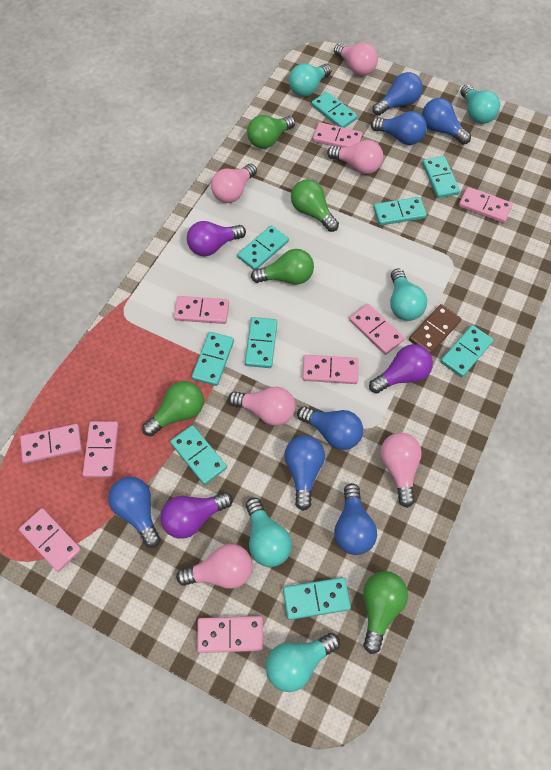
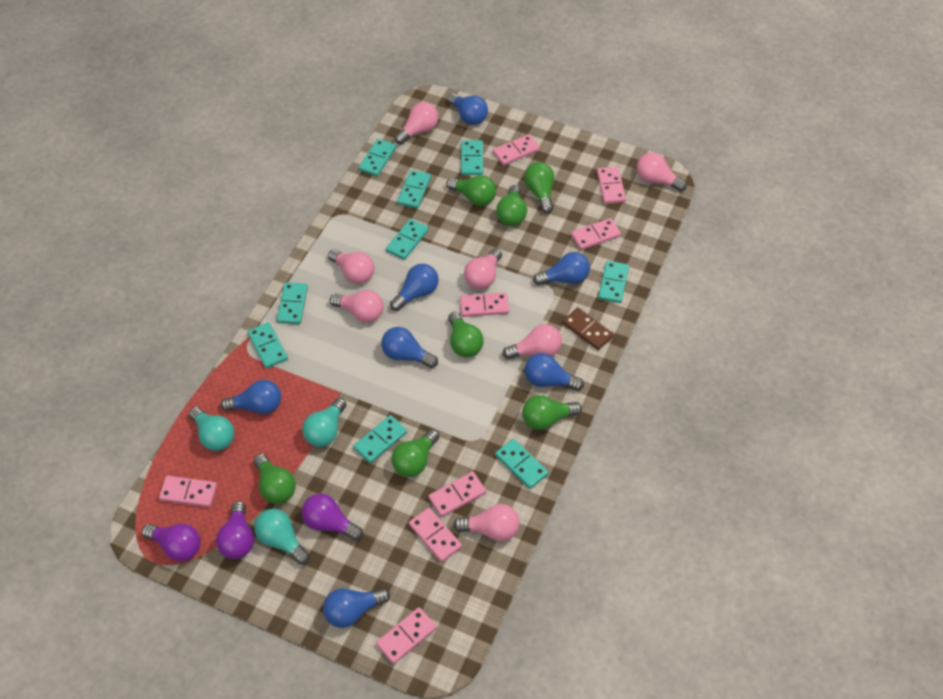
green light bulb: [142,381,204,436] [247,115,295,149] [251,249,314,284] [291,179,339,232] [363,571,408,654] = 5 -> [254,454,296,504] [392,429,439,477] [446,175,496,206] [448,312,483,357] [496,185,527,226] [522,395,582,430] [524,162,554,214] = 7
pink domino: [19,508,81,572] [20,424,82,463] [83,421,119,478] [174,296,229,324] [197,616,263,653] [302,355,359,384] [313,122,363,147] [349,304,405,355] [459,187,513,223] = 9 -> [159,476,217,507] [376,607,437,664] [409,508,462,562] [428,472,486,517] [460,292,509,317] [493,134,540,166] [571,218,621,250] [597,167,626,204] = 8
pink light bulb: [176,544,252,589] [211,164,257,203] [228,387,295,426] [327,140,383,174] [334,43,378,76] [380,433,422,508] = 6 -> [328,249,375,284] [330,290,384,323] [394,102,439,144] [453,504,520,541] [464,248,502,290] [502,324,562,360] [637,153,687,192] = 7
turquoise light bulb: [246,498,292,567] [266,633,340,692] [289,63,331,97] [390,269,427,321] [460,85,500,124] = 5 -> [189,407,234,451] [254,509,310,565] [302,398,347,447] = 3

